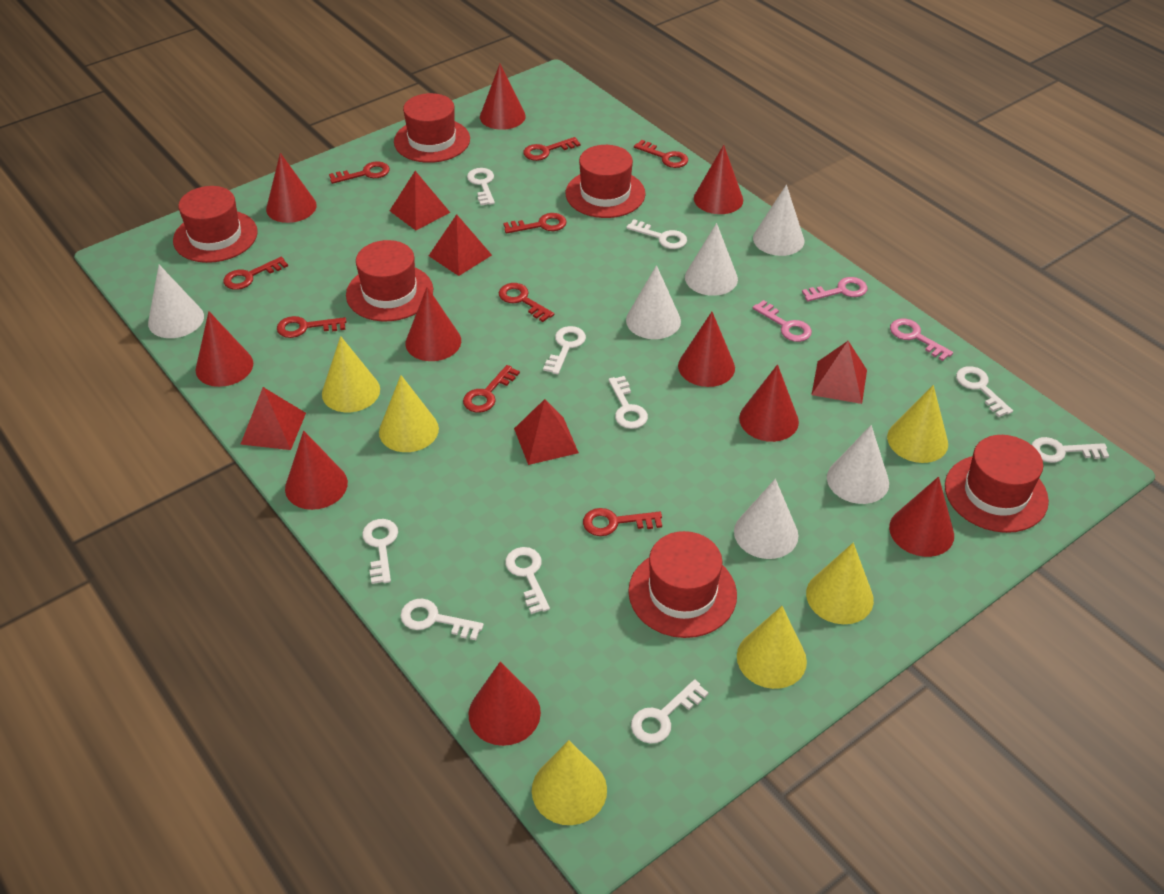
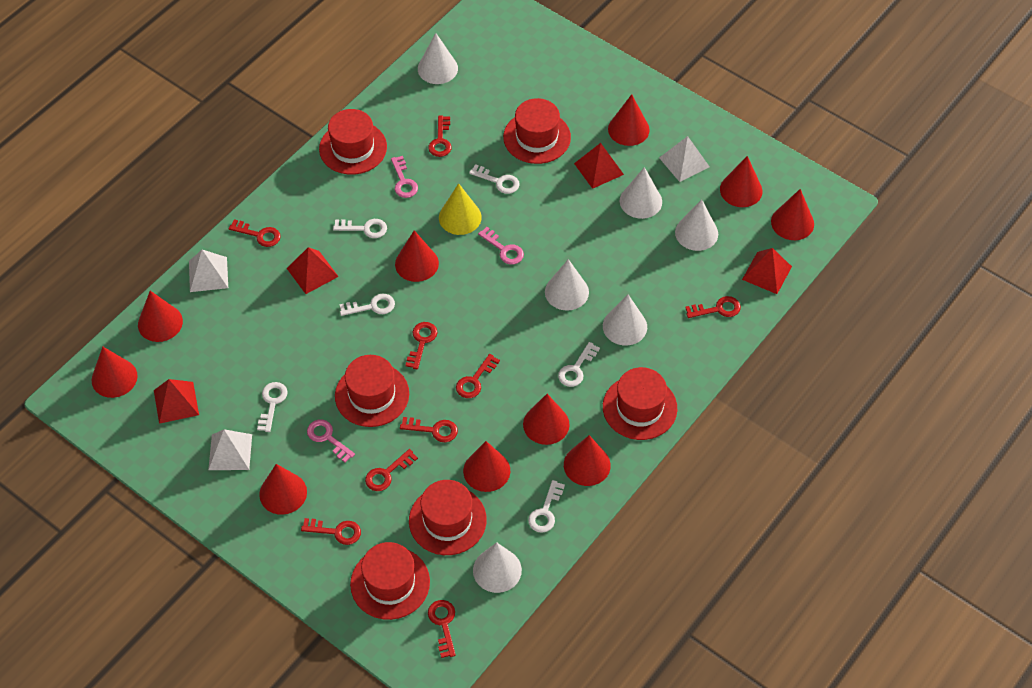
red pyramid: [240,387,306,450] [390,171,450,230] [429,214,492,276] [514,399,579,465] [811,341,867,404] = 5 -> [154,379,199,424] [287,247,339,294] [574,143,624,189] [742,248,792,294] = 4
white key: [362,519,398,584] [400,599,484,640] [467,168,495,205] [505,547,550,614] [543,326,586,375] [608,376,648,429] [626,219,687,249] [631,679,709,744] [956,366,1013,417] [1032,437,1109,463] = 10 -> [257,382,288,432] [333,219,387,238] [340,294,395,316] [469,164,520,194] [528,480,565,533] [558,342,600,387] = 6
white pyramid: none = 0 -> [189,250,228,292] [208,429,252,470] [659,136,710,182] = 3
yellow cone: [322,336,380,412] [379,375,439,452] [532,740,607,825] [737,606,807,689] [806,543,874,624] [887,385,948,463] = 6 -> [439,183,482,235] = 1

